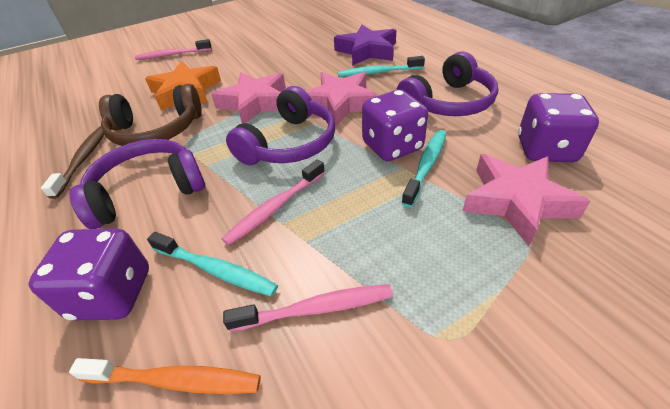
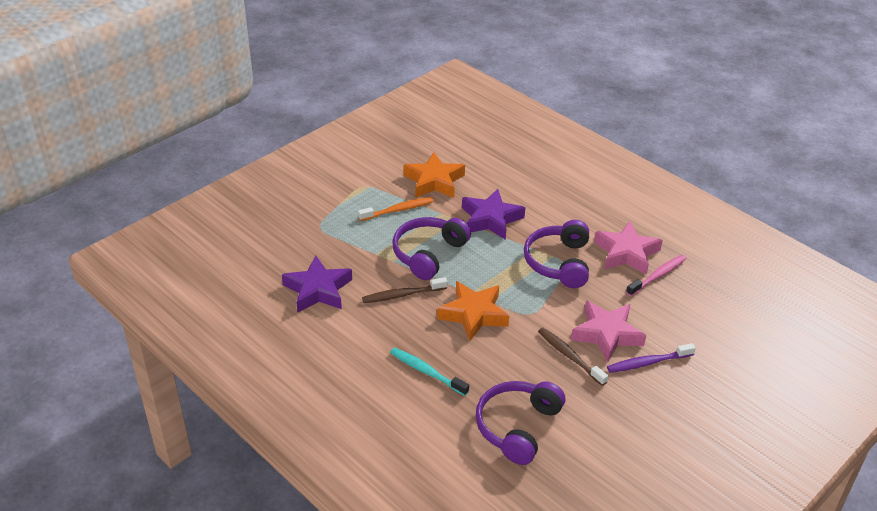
brown headphones: [99,84,201,146] = 1 -> none = 0
brown toothbrush: [41,126,104,199] = 1 -> [362,277,448,303] [538,328,608,386] = 2
orange star: [145,61,221,111] = 1 -> [403,152,465,198] [437,281,509,341] = 2
pink star: [211,72,286,123] [306,72,379,126] [463,154,590,246] = 3 -> [571,301,646,362] [594,221,663,275] = 2
pink toothbrush: [135,39,212,60] [222,160,325,246] [223,284,393,332] = 3 -> [626,255,686,296] = 1
purple dice: [28,228,149,320] [362,90,428,161] [518,93,599,162] = 3 -> none = 0
purple star: [334,25,396,66] = 1 -> [282,256,352,312] [462,189,525,240] = 2
purple toothbrush: none = 0 -> [607,343,696,373] = 1
turquoise toothbrush: [147,232,278,297] [338,56,425,77] [401,130,446,207] = 3 -> [390,347,469,396] = 1

